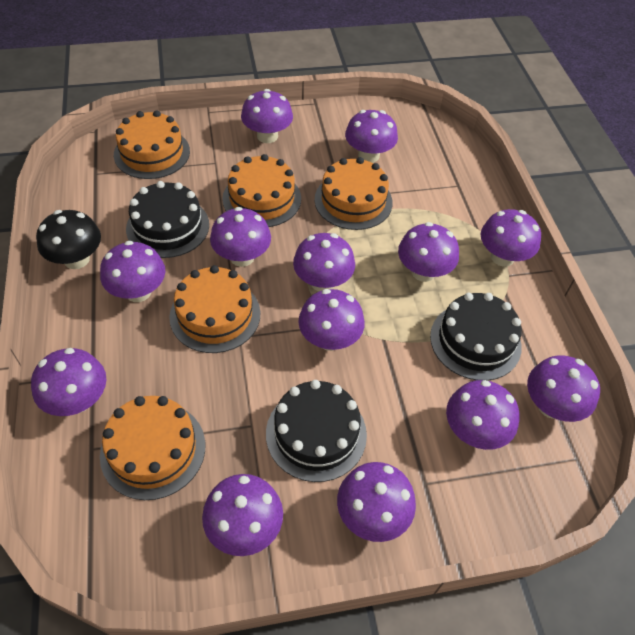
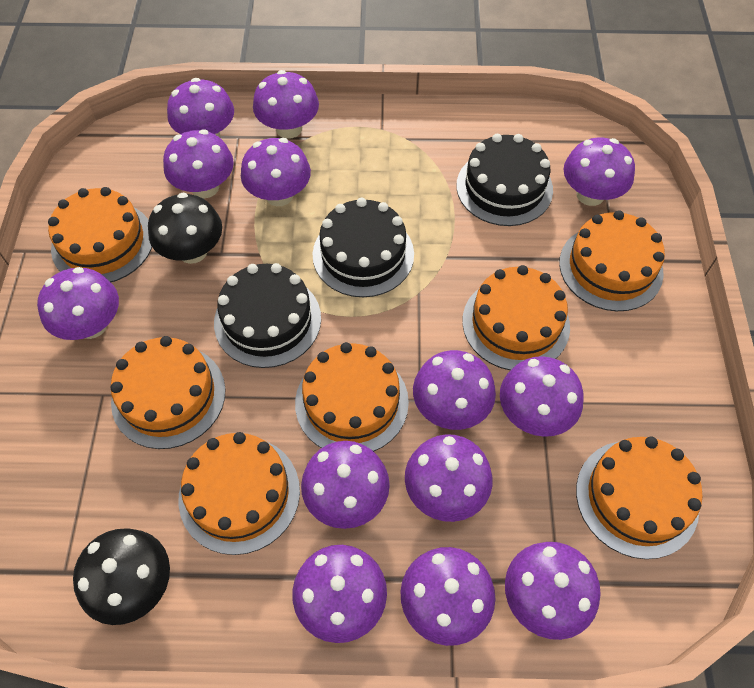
black mushroom: [36,210,101,269] = 1 -> [73,528,170,625] [148,193,222,264] = 2
orange cake: [100,396,205,500] [114,110,190,179] [169,265,260,353] [222,154,301,227] [315,157,393,230] = 5 -> [48,187,152,282] [111,336,226,449] [178,432,300,555] [295,342,409,452] [462,265,570,371] [559,210,665,311] [576,437,703,559] = 7

